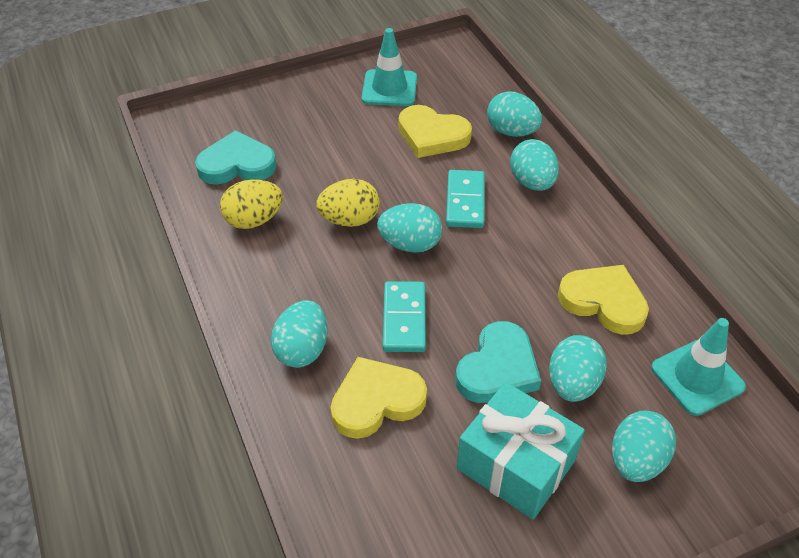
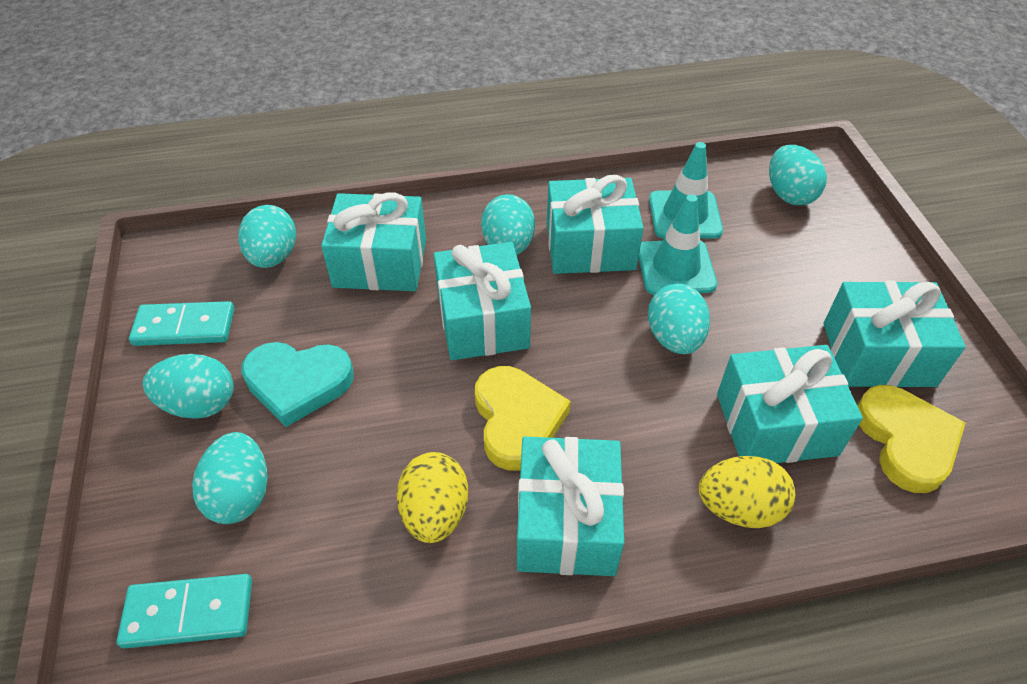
turquoise gift: [457,382,585,519] = 1 -> [321,193,426,291] [434,242,531,360] [517,437,624,576] [547,175,644,274] [717,345,863,463] [824,281,966,387] = 6
turquoise heart: [195,130,277,184] [455,321,541,403] = 2 -> [241,342,354,427] = 1
yellow heart: [331,357,427,439] [399,105,472,158] [558,265,649,335] = 3 -> [475,366,571,471] [857,385,966,493] = 2

